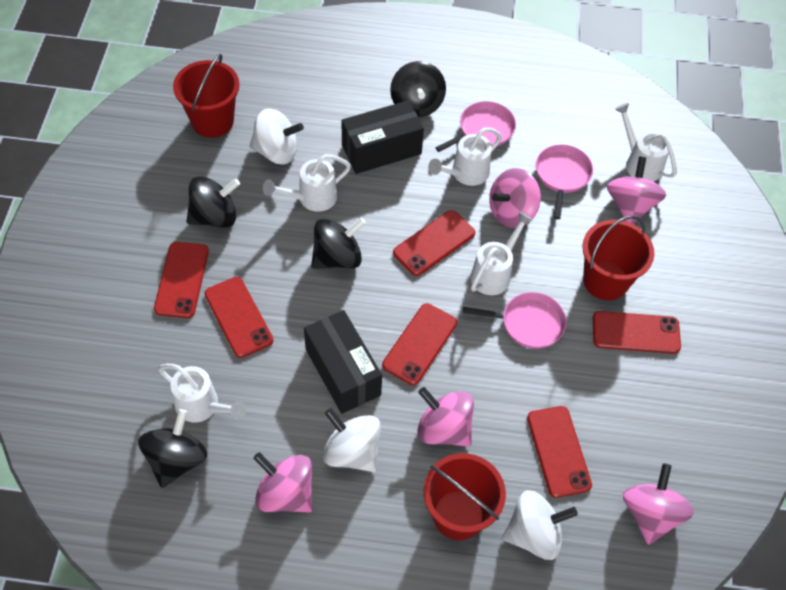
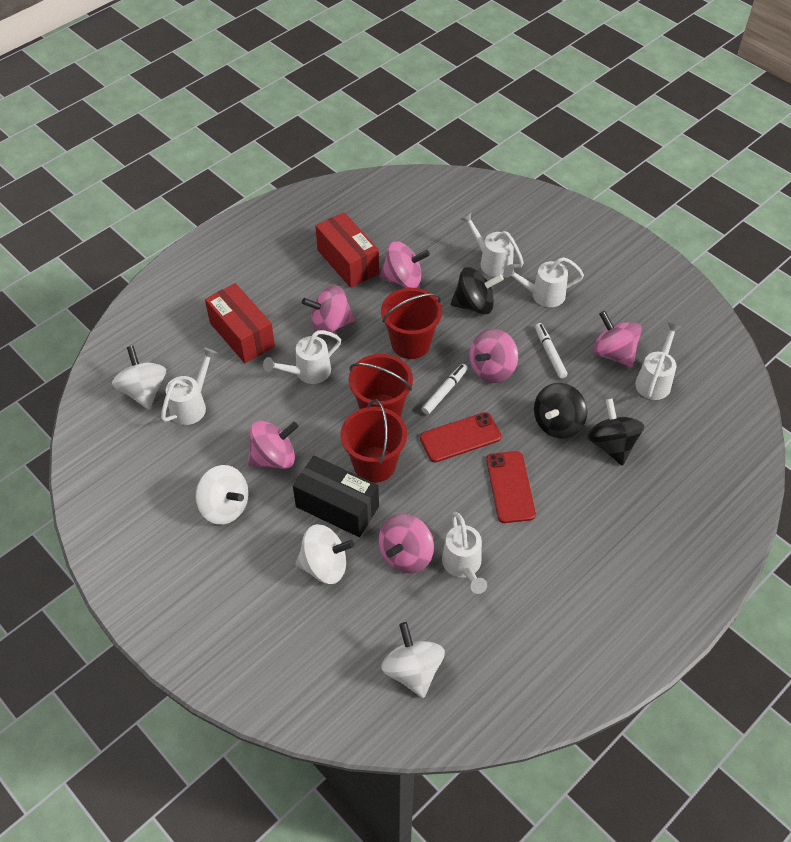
black box: [304,310,382,414] [341,100,424,174] = 2 -> [293,456,379,537] = 1
black spinning top: [138,409,207,488] [187,176,240,228] [311,217,366,269] [390,61,446,117] = 4 -> [451,267,504,314] [534,383,587,439] [587,398,644,466] = 3
pink pan: [435,101,516,152] [463,292,566,349] [536,145,593,219] = 3 -> none = 0
pink spinning top: [253,452,313,513] [417,387,474,447] [489,168,541,228] [607,156,666,224] [623,463,694,545] = 5 -> [248,421,299,469] [302,285,355,336] [378,514,434,573] [379,241,430,288] [470,329,518,383] [592,311,642,368] = 6
red box: none = 0 -> [205,283,275,363] [315,212,379,288] = 2
red phone: [154,242,209,318] [205,277,273,358] [382,303,457,385] [393,210,475,276] [527,406,592,498] [593,311,681,354] = 6 -> [420,412,502,462] [486,451,536,523] = 2
white marker: none = 0 -> [422,364,468,415] [535,323,568,379] = 2
white spinning top: [249,108,304,165] [323,408,381,472] [502,490,578,560] = 3 -> [112,346,166,410] [195,465,249,525] [296,524,354,584] [381,622,445,698] = 4
white watering can: [158,364,246,422] [263,154,351,212] [428,127,502,186] [471,212,533,295] [615,103,677,182] = 5 -> [161,347,217,425] [263,330,341,384] [442,512,487,594] [461,212,524,277] [503,257,584,307] [635,323,681,400] = 6

